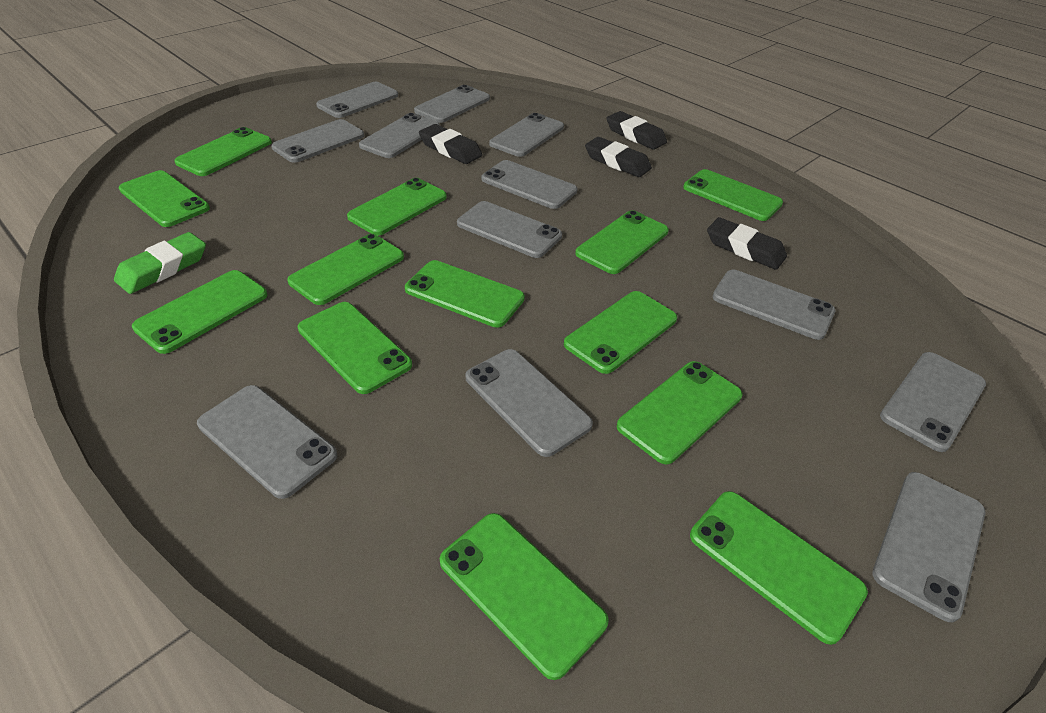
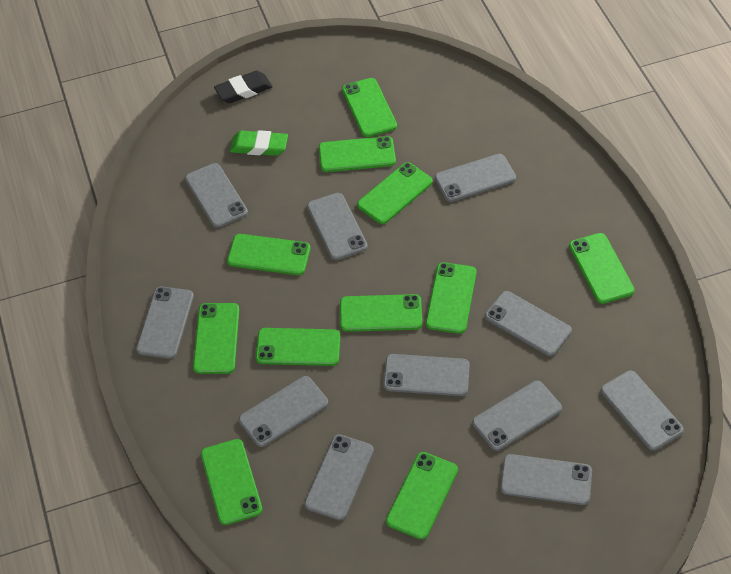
black eraser: [419,124,482,164] [585,137,652,177] [606,111,667,150] [707,217,787,270] = 4 -> [214,71,272,103] = 1
green phone: [119,170,210,227] [132,270,268,354] [174,127,272,176] [287,234,404,305] [298,302,412,394] [347,178,447,235] [405,260,525,328] [440,513,609,680] [564,291,677,374] [575,210,669,274] [617,361,743,464] [683,169,783,221] [690,491,868,645] = 13 -> [193,303,239,374] [201,439,262,525] [227,234,310,275] [256,328,340,366] [319,136,396,172] [340,294,422,332] [342,78,397,137] [357,162,432,224] [386,452,458,540] [426,262,476,334] [569,233,635,304] = 11
grey phone: [197,385,337,499] [271,119,364,163] [316,82,398,118] [359,113,440,158] [414,85,490,123] [457,201,562,258] [466,349,593,457] [481,160,577,209] [489,113,564,157] [712,270,836,340] [872,472,986,622] [880,352,986,452] = 12 -> [136,287,194,359] [185,163,248,228] [239,376,328,447] [304,434,374,520] [307,193,368,260] [383,354,470,396] [435,154,516,202] [472,381,562,451] [485,291,572,356] [500,454,592,505] [601,371,684,451] = 11

